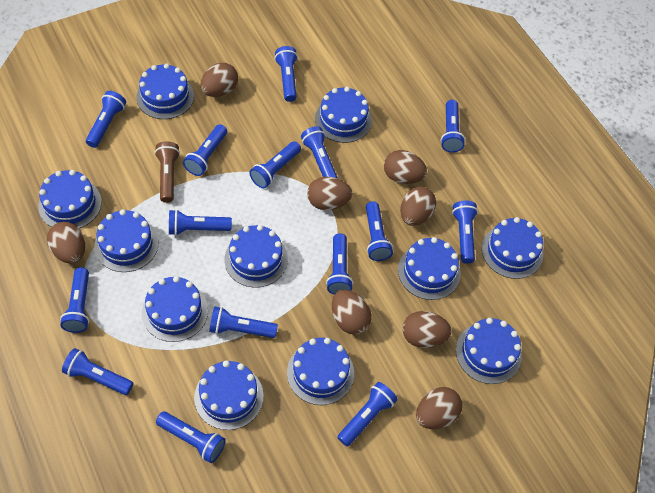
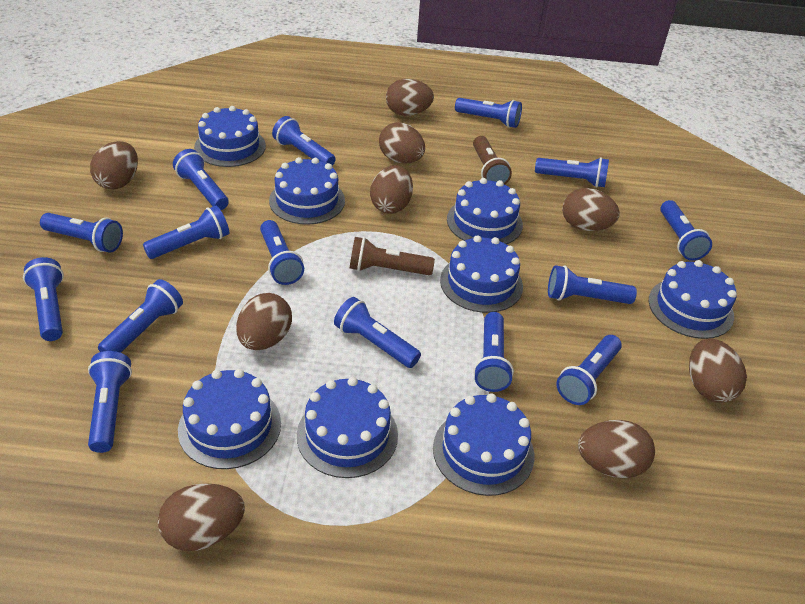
blue cake: [38,170,102,228] [94,209,159,272] [136,63,194,119] [142,276,208,342] [194,360,263,430] [225,225,288,288] [287,338,354,405] [315,87,372,143] [398,237,461,300] [456,318,522,384] [482,217,543,279] = 11 -> [178,369,281,469] [194,106,266,167] [269,157,345,225] [297,377,398,478] [433,393,534,496] [440,235,523,313] [447,178,523,244] [649,260,737,339] = 8
brown egg: [47,222,85,263] [201,63,238,97] [307,177,353,210] [332,290,372,335] [384,150,427,184] [400,186,436,226] [402,311,452,348] [416,387,462,429] = 8 -> [90,141,138,190] [158,483,245,551] [236,293,292,350] [370,165,413,214] [379,122,425,163] [386,79,434,116] [562,188,620,231] [578,420,655,478] [689,338,747,403] = 9
brown flashlight: [155,141,180,203] = 1 -> [350,237,435,275] [473,136,512,185] = 2

